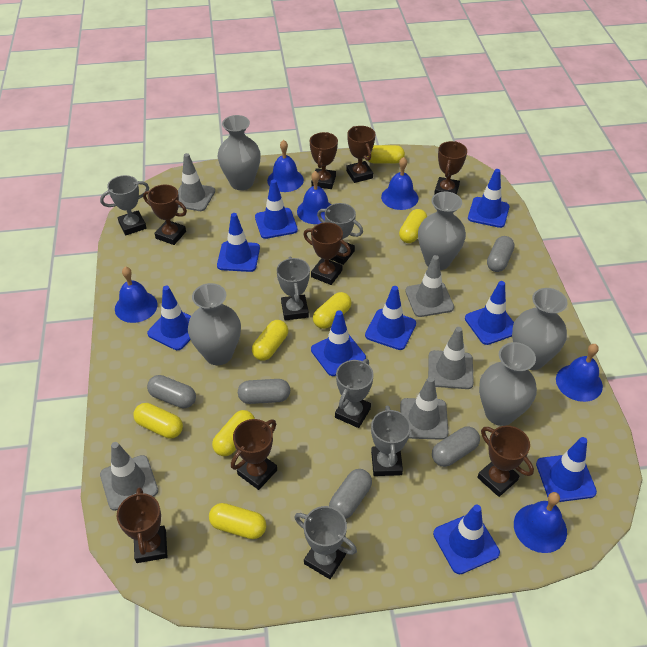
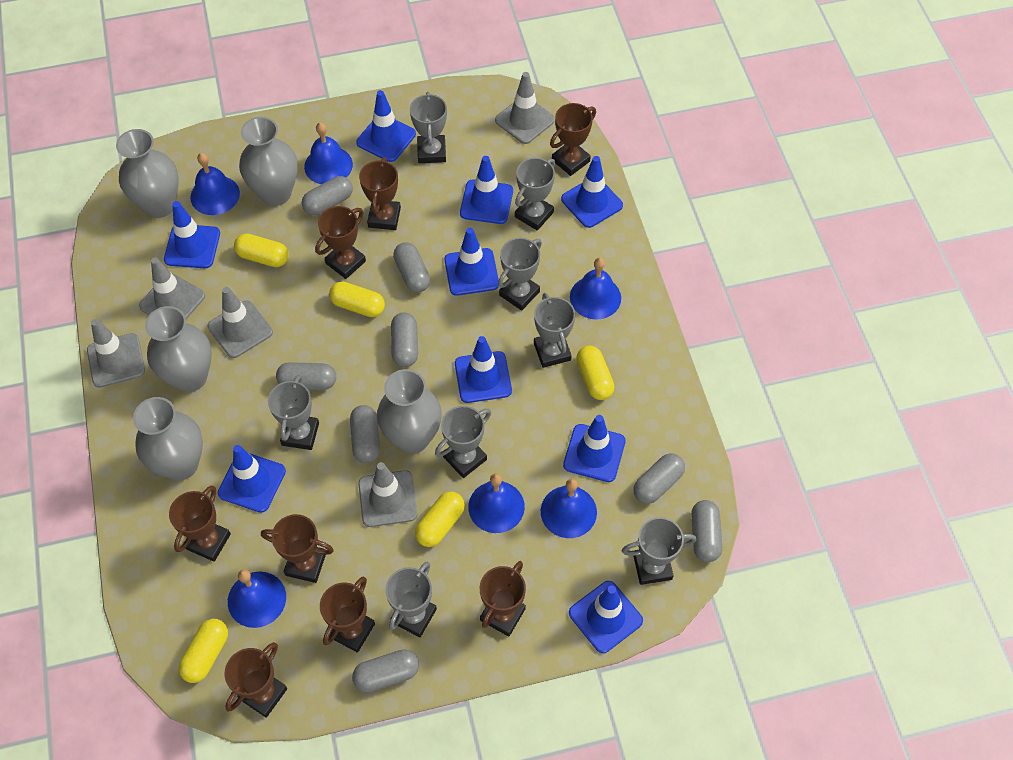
grey capsule: [147,375,196,408] [238,379,290,404] [329,469,372,519] [432,426,480,467] [487,236,514,272] = 5 -> [276,362,336,390] [302,176,353,215] [350,405,380,463] [352,649,419,693] [391,312,418,367] [393,242,430,292] [634,453,685,504] [691,500,722,562] = 8
grey trophy: [100,175,149,235] [277,257,310,320] [294,506,357,579] [317,203,363,265] [335,359,374,428] [371,406,411,476] = 6 -> [268,375,319,450] [385,561,437,637] [410,92,447,163] [435,406,491,478] [498,238,542,311] [515,158,555,231] [534,293,575,368] [622,517,696,585] = 8
yellow capsule: [133,403,183,439] [209,503,266,539] [212,410,255,456] [252,320,288,361] [313,292,352,329] [368,145,405,163] [399,209,427,243] = 7 -> [178,619,228,683] [234,233,289,267] [329,282,385,317] [415,491,465,547] [576,346,614,400] = 5

